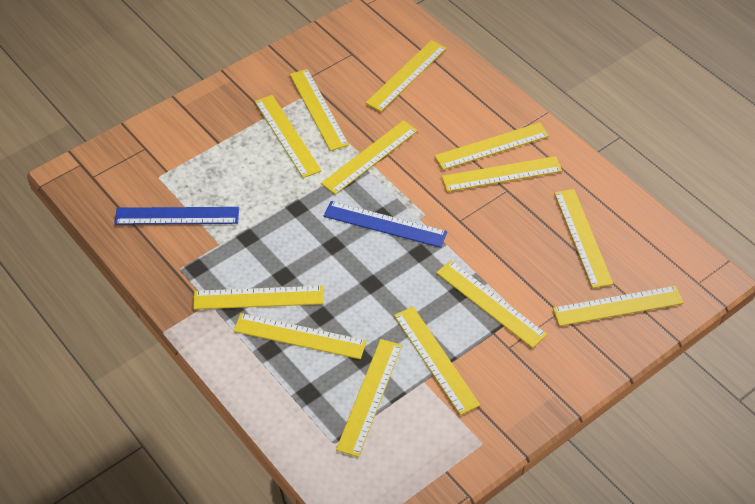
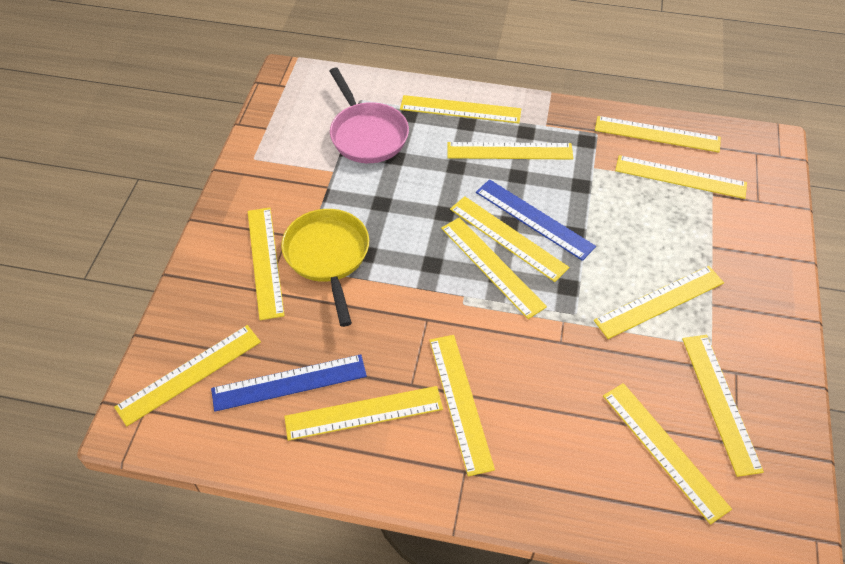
pink pan: none = 0 -> [330,68,409,163] = 1
yellow pan: none = 0 -> [281,209,369,327] = 1

